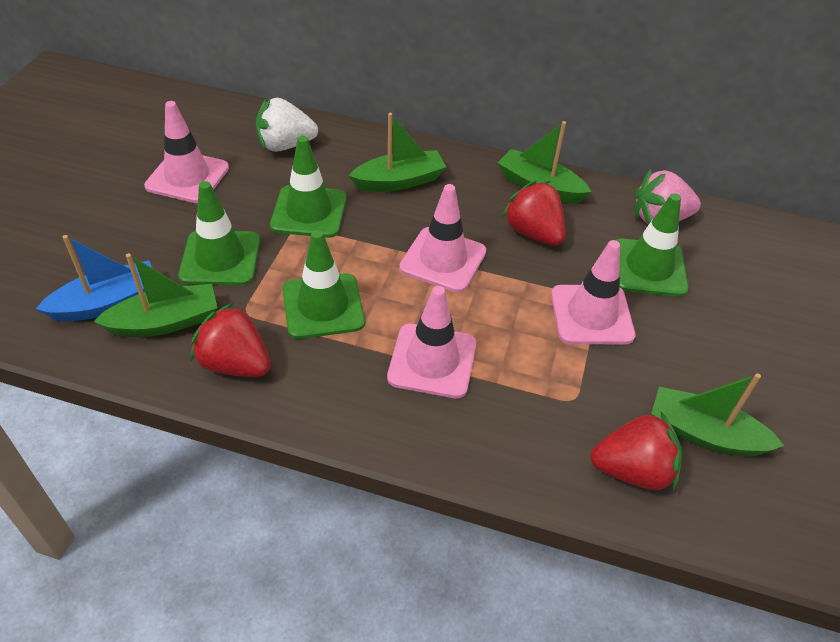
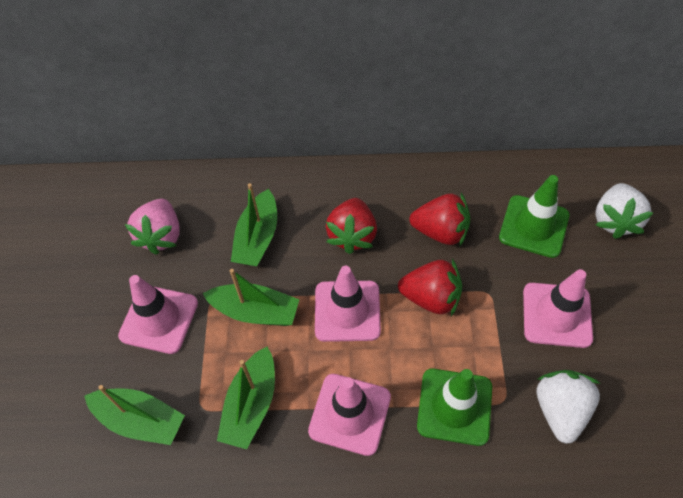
blue boat: [36,235,152,322] = 1 -> none = 0
green traffic cone: [178,181,260,285] [270,136,346,238] [282,230,365,339] [616,193,689,297] = 4 -> [417,369,492,446] [499,175,569,258] = 2
white strawberry: [256,98,318,152] = 1 -> [536,370,601,444] [595,183,653,239] = 2

